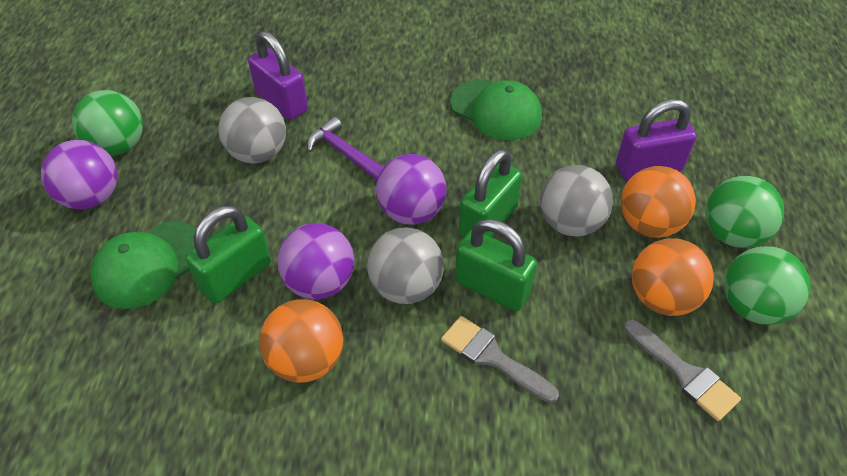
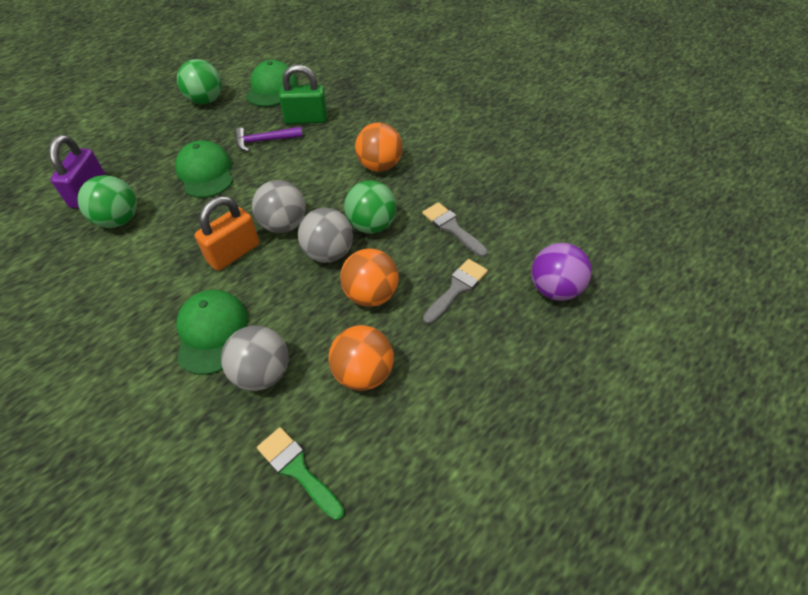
green brush: none = 0 -> [257,427,344,520] = 1
green cap: [90,221,196,309] [450,80,542,140] = 2 -> [175,141,233,198] [177,290,248,375] [246,60,297,107] = 3
green padlock: [185,205,271,303] [455,219,537,311] [459,149,522,238] = 3 -> [279,64,327,124] = 1
orange padlock: none = 0 -> [195,196,259,271] = 1
purple ball: [41,140,118,209] [277,223,354,300] [376,154,446,225] = 3 -> [531,243,592,301] = 1
purple padlock: [248,31,308,120] [616,99,697,180] = 2 -> [49,135,106,208] = 1

